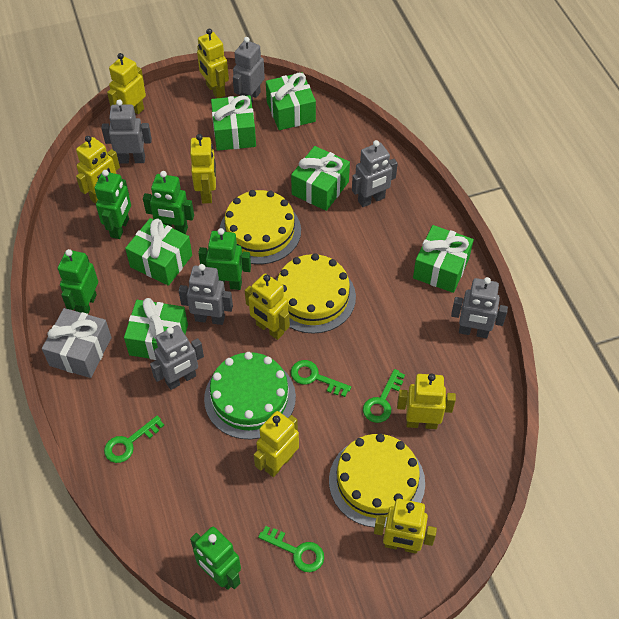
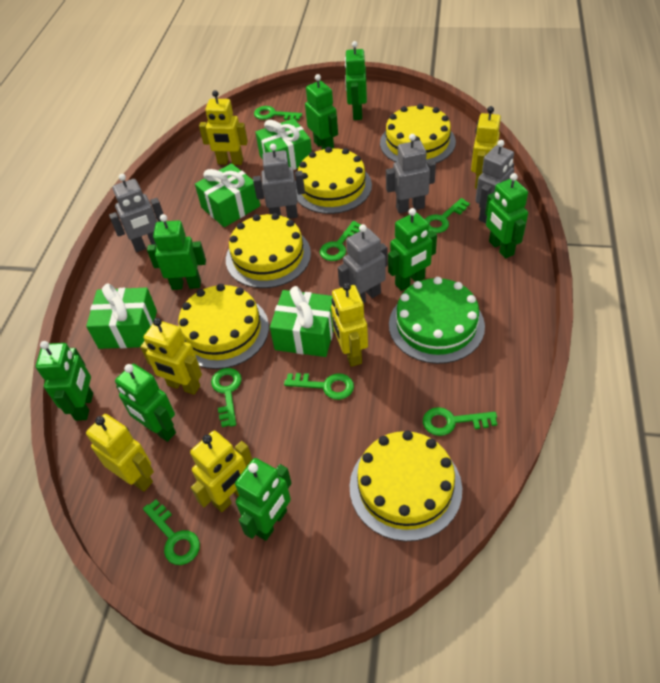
green gift: [124,298,188,360] [125,218,192,286] [211,95,256,151] [266,72,316,130] [291,146,350,211] [413,225,474,293] = 6 -> [86,283,157,349] [195,163,260,227] [256,118,312,170] [270,286,334,357] = 4
green key: [104,415,164,463] [258,526,324,572] [291,360,351,397] [363,369,405,423] = 4 -> [143,500,200,565] [211,368,242,427] [254,106,302,120] [284,373,354,400] [320,221,361,261] [423,407,497,436] [425,198,470,233] = 7
green robot: [58,249,98,314] [94,170,131,239] [143,171,194,234] [190,527,241,590] [198,228,251,290] = 5 -> [36,341,93,421] [115,364,176,442] [147,214,206,290] [235,458,292,541] [305,74,338,150] [345,41,367,120] [388,208,437,291] [485,173,528,258] = 8
grey gift: [42,308,111,378] = 1 -> none = 0
grey robot: [101,99,152,163] [150,325,204,390] [179,264,233,325] [233,37,265,103] [352,140,398,207] [451,277,508,338] = 6 -> [109,174,163,252] [253,144,305,219] [338,224,388,303] [386,134,436,213] [475,140,514,223] = 5
yellow cake: [220,190,301,264] [276,253,356,334] [329,434,425,528] = 3 -> [178,284,269,369] [226,213,311,288] [295,147,372,214] [350,431,462,541] [380,104,456,163] = 5
yellow robot: [76,136,120,204] [107,53,146,114] [190,134,216,204] [197,29,229,98] [245,273,290,340] [254,411,299,477] [374,499,437,554] [397,373,456,429] = 8 -> [86,414,154,492] [140,318,202,395] [190,431,252,512] [199,90,248,165] [331,283,368,367] [471,106,501,189] = 6

